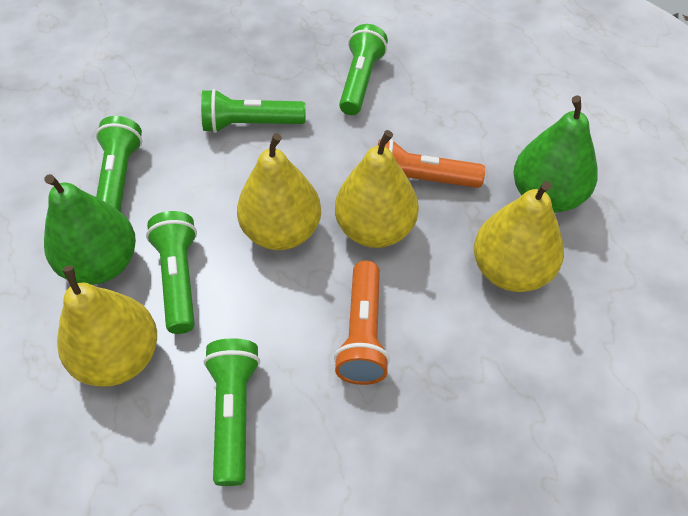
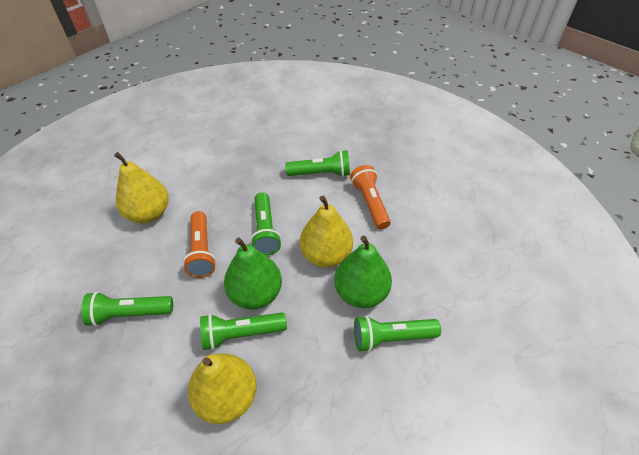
yellow pear: [57,266,157,387] [237,133,321,250] [335,130,419,248] [474,181,564,292] = 4 -> [114,152,169,223] [188,354,257,424] [300,196,353,268] = 3

